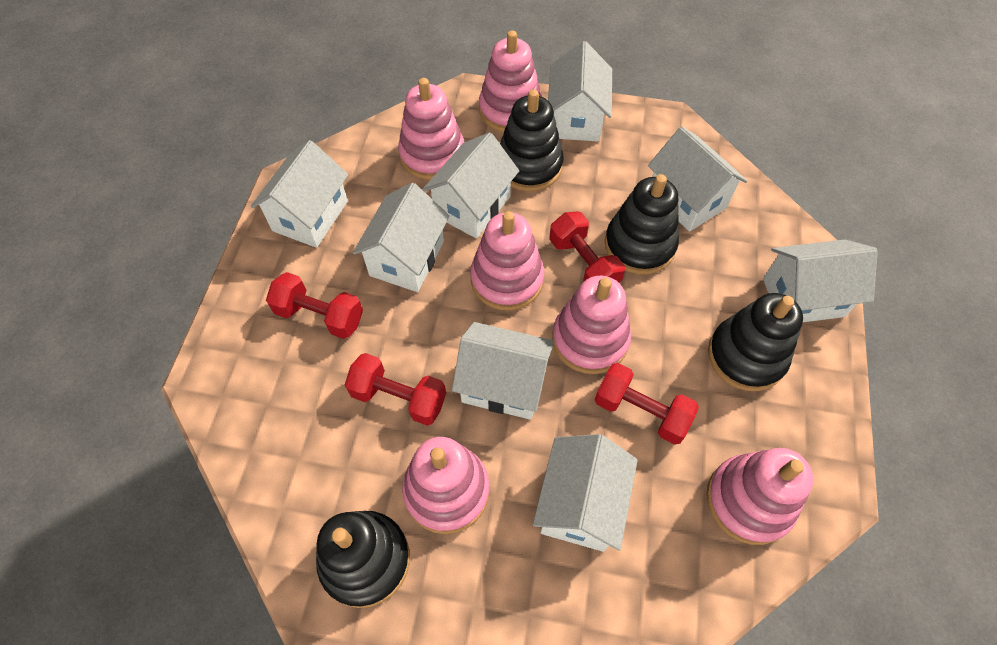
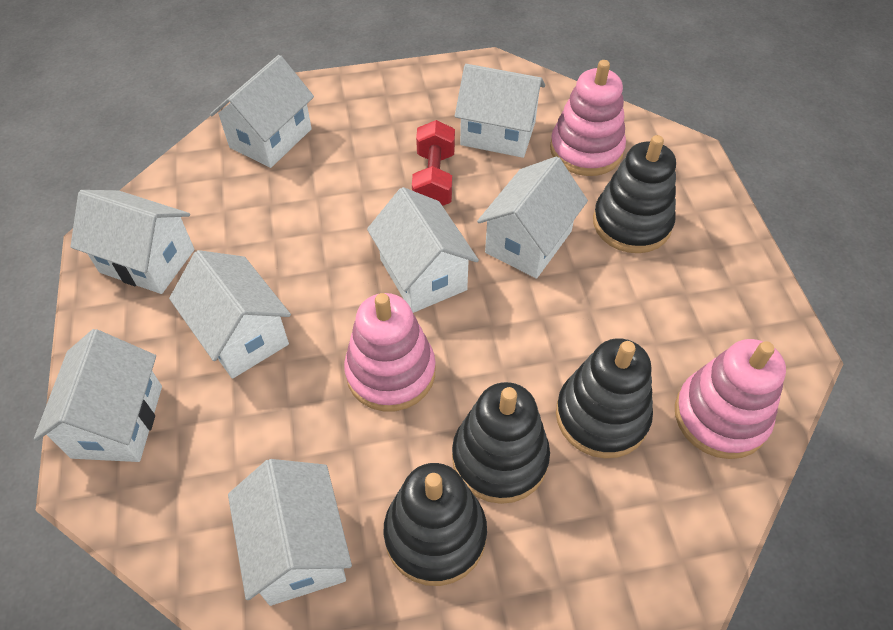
pink stacking toy: [398,78,464,180] [402,437,490,534] [470,211,544,311] [479,30,542,132] [552,276,631,374] [706,448,814,545] = 6 -> [344,293,436,411] [550,60,626,176] [675,339,786,459] = 3
red dumbbell: [266,272,363,339] [345,353,446,426] [549,212,625,283] [595,363,699,445] = 4 -> [412,120,455,206] = 1

